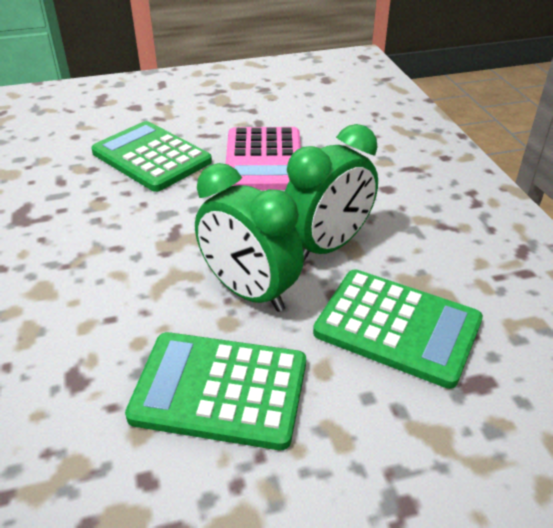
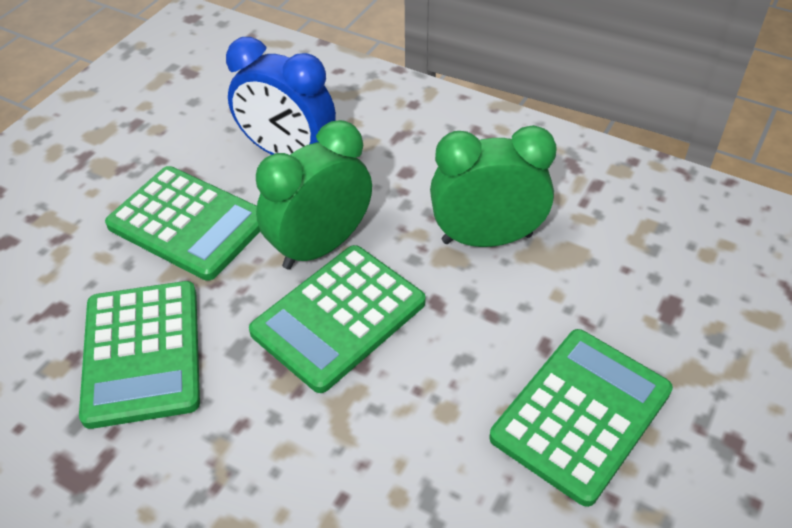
blue clock: none = 0 -> [226,37,336,155] = 1
green calculator: [91,121,212,192] [125,332,306,450] [313,269,483,389] = 3 -> [79,281,200,429] [105,166,261,281] [249,245,426,393] [490,329,673,507] = 4
pink calculator: [226,127,301,190] = 1 -> none = 0

